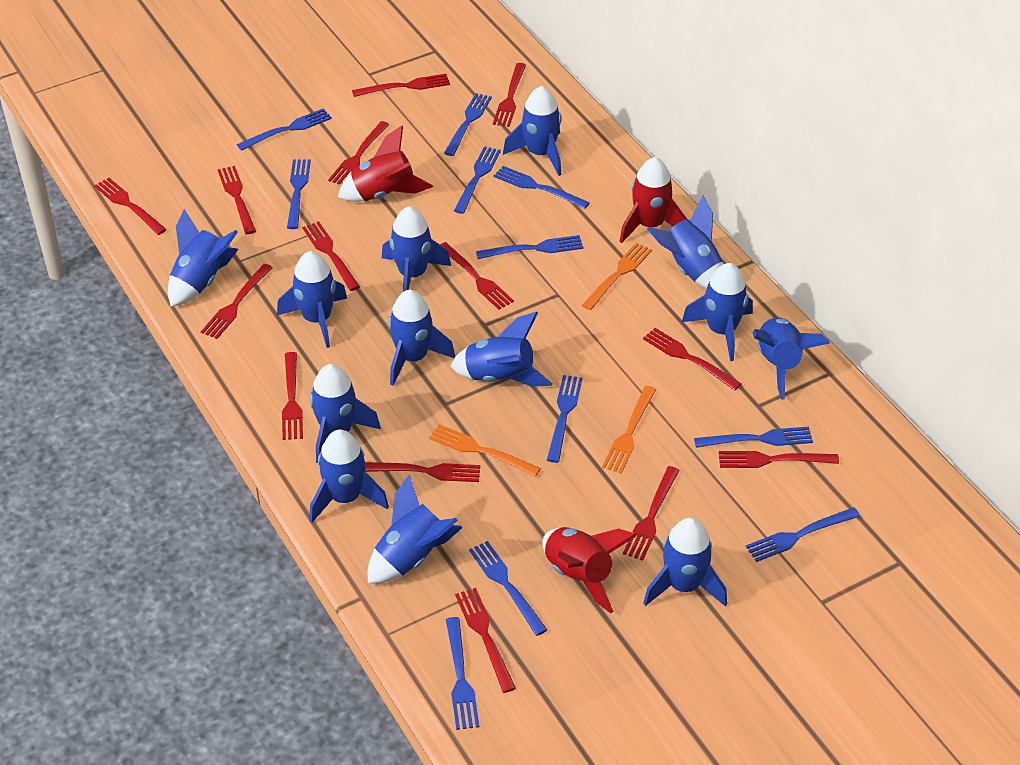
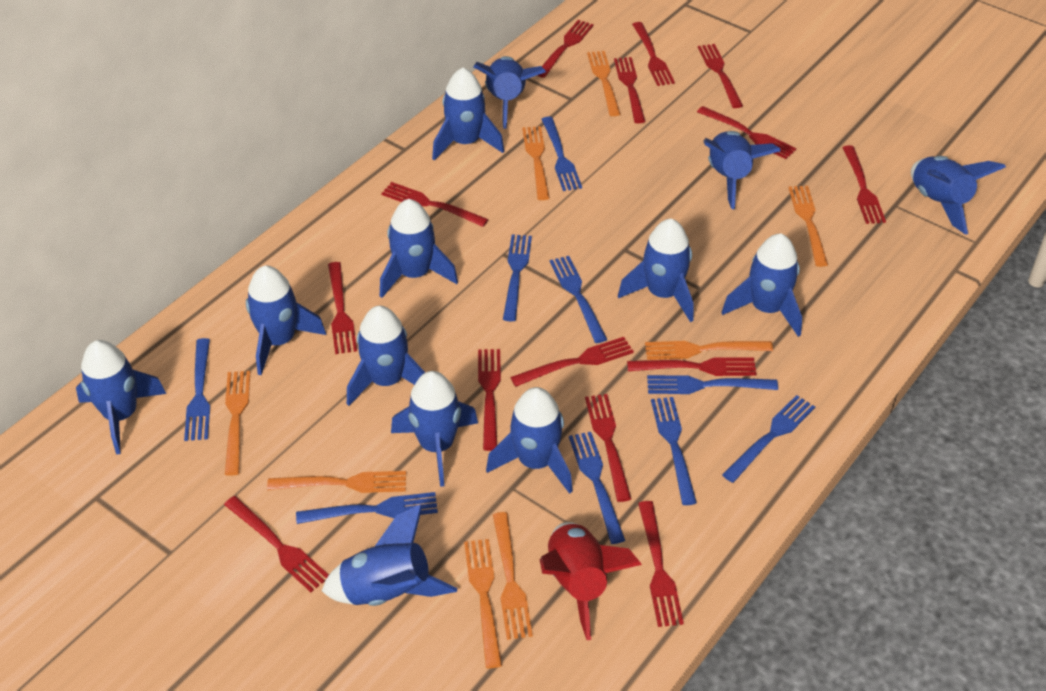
blue fork: [237,108,332,151] [287,159,311,229] [444,93,492,156] [446,617,479,730] [454,146,501,214] [469,541,547,636] [476,235,583,259] [494,166,590,209] [547,375,583,463] [694,427,813,448] [746,507,860,562] = 11 -> [184,338,210,441] [296,492,438,524] [503,235,532,321] [542,117,582,191] [550,256,608,343] [569,432,626,544] [647,375,778,394] [651,397,697,505] [722,395,815,483] = 9
orange fork: [429,424,541,477] [582,243,652,310] [602,386,656,474] = 3 -> [225,371,250,476] [267,471,406,493] [464,539,502,668] [493,512,533,640] [522,126,550,200] [587,51,620,116] [645,341,773,360] [789,186,828,267] = 8
red rocket: [338,126,433,202] [542,527,637,614] [620,157,687,243] = 3 -> [540,522,642,640] = 1

